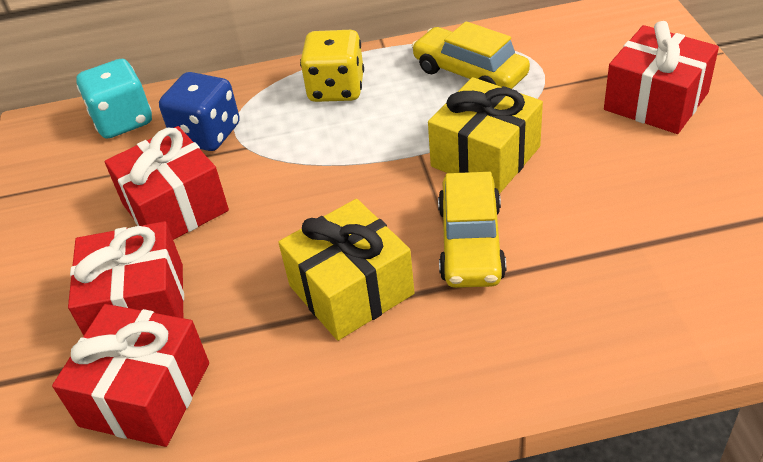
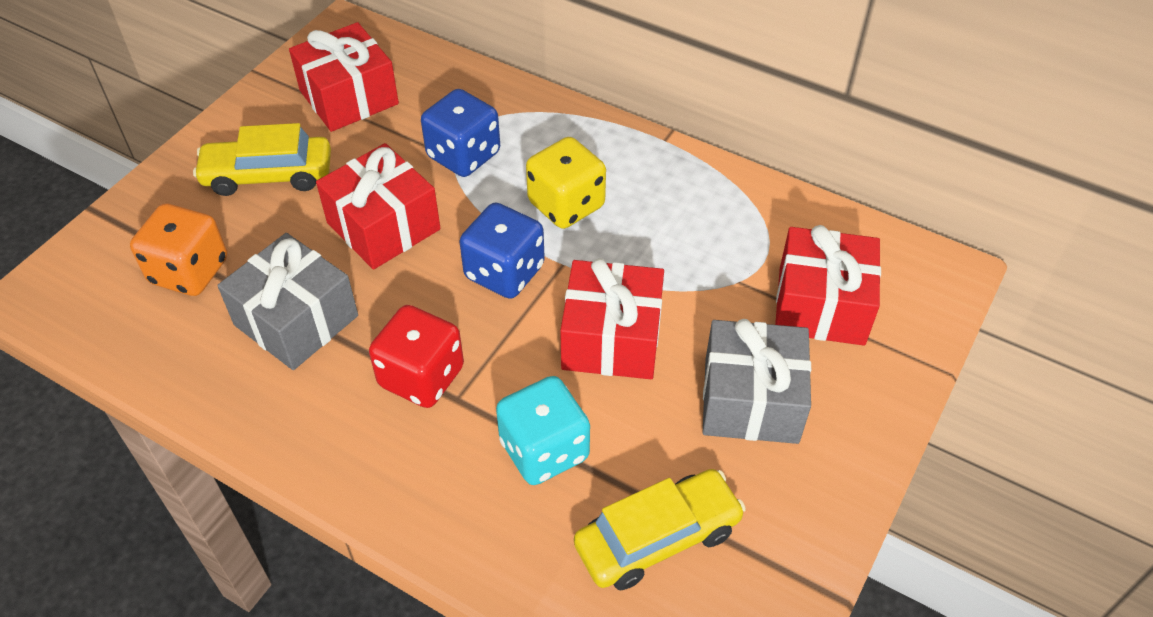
blue dice: [159,72,240,151] = 1 -> [421,89,500,177] [460,203,545,299] = 2
grey gift: none = 0 -> [217,233,358,370] [703,319,811,444] = 2
orange dice: none = 0 -> [130,204,227,296] = 1
red dice: none = 0 -> [369,305,464,408] = 1
yellow gift: [278,199,415,341] [428,77,543,194] = 2 -> none = 0

